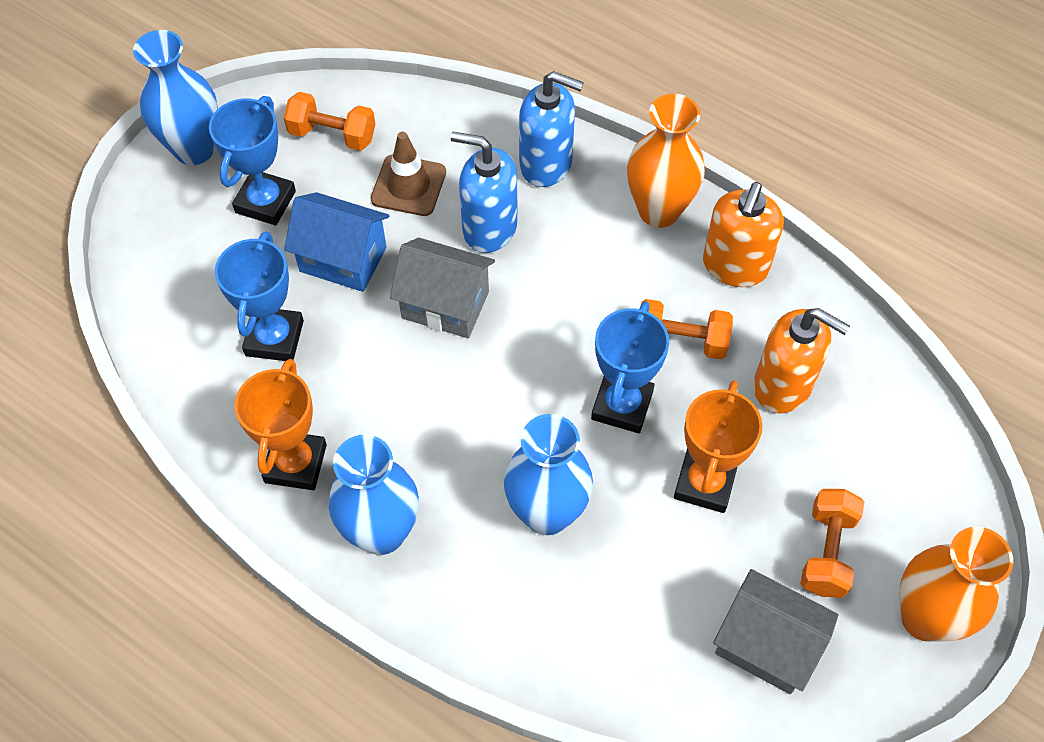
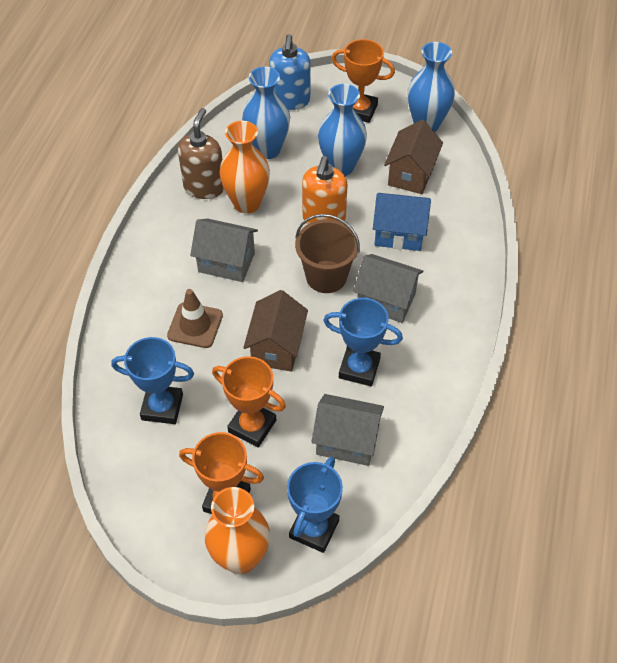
blue soap dispenser: [451,132,517,253] [519,71,584,187] = 2 -> [269,34,311,110] = 1
brown bucket: none = 0 -> [295,214,360,293] = 1
brown house: none = 0 -> [243,290,308,371] [384,120,443,194] = 2
brown soap dispenser: none = 0 -> [178,108,224,199] = 1
grey house: [390,238,495,338] [713,569,838,694] = 2 -> [190,219,258,282] [311,394,384,466] [353,254,423,323] = 3
orange dumbbell: [284,92,375,151] [641,299,733,359] [801,489,864,598] = 3 -> none = 0
orange soap dispenser: [703,182,784,287] [754,308,850,413] = 2 -> [302,156,348,224] = 1
orange trophy: [234,359,327,490] [674,380,763,513] = 2 -> [179,432,264,514] [212,356,286,447] [332,39,395,123] = 3

